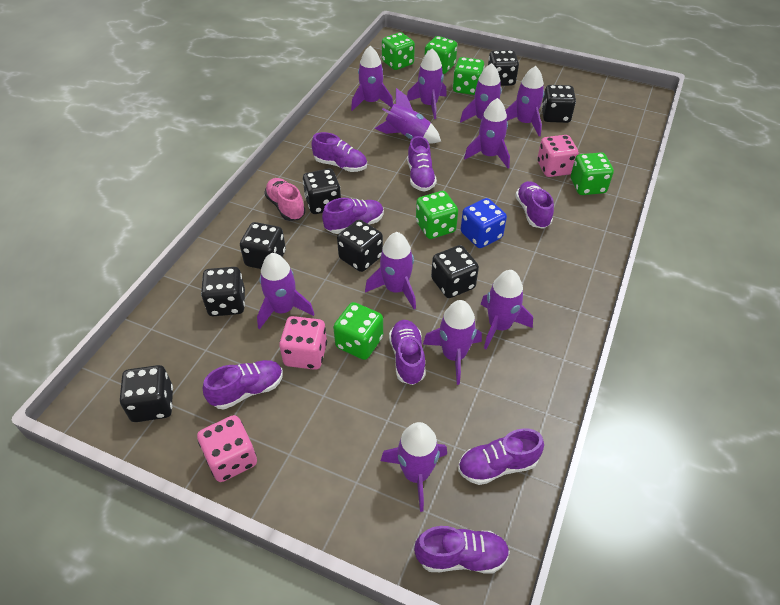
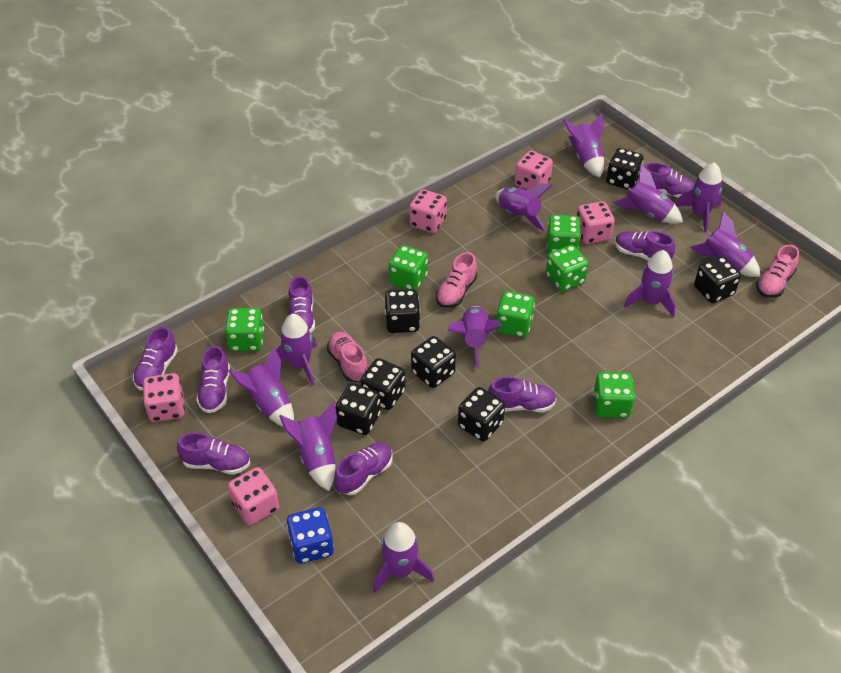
black dice: [120,365,173,422] [201,267,245,316] [240,222,286,269] [303,169,341,214] [337,220,383,272] [431,245,479,298] [488,50,519,86] [542,85,576,123] = 8 -> [335,383,381,435] [360,358,405,410] [385,289,420,333] [411,336,456,388] [458,387,505,441] [606,148,644,190] [694,256,741,303] = 7
pink dice: [197,415,257,482] [279,316,327,370] [537,135,578,177] = 3 -> [143,373,185,422] [228,467,279,525] [409,189,447,233] [515,151,553,190] [577,202,615,244] = 5
pink shoe: [264,178,306,221] = 1 -> [327,332,368,382] [436,252,477,308] [756,245,799,298] = 3

